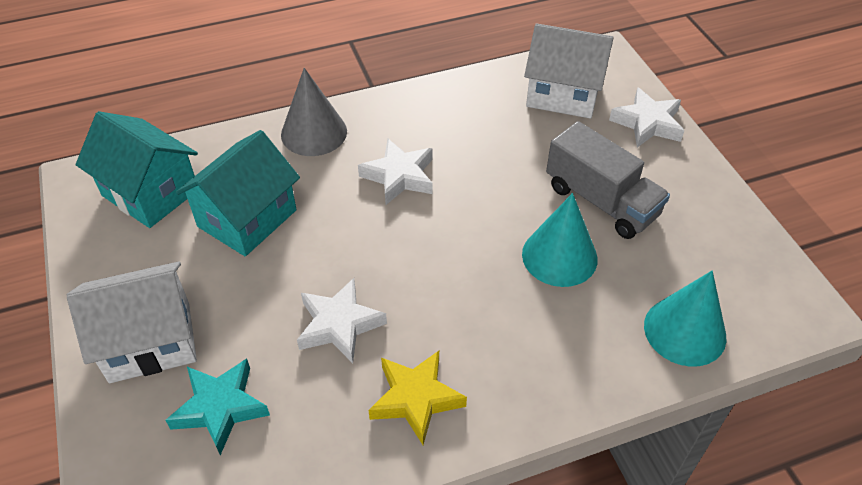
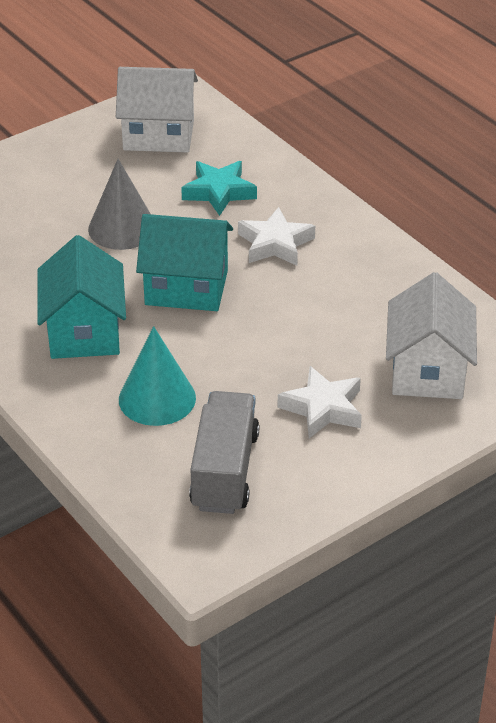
turquoise cone: [522,193,598,287] [644,271,727,367] = 2 -> [119,326,196,426] = 1
white star: [297,278,387,363] [358,139,433,205] [609,87,685,148] = 3 -> [238,207,315,266] [278,366,362,438] = 2
yellow star: [368,351,467,445] = 1 -> none = 0

